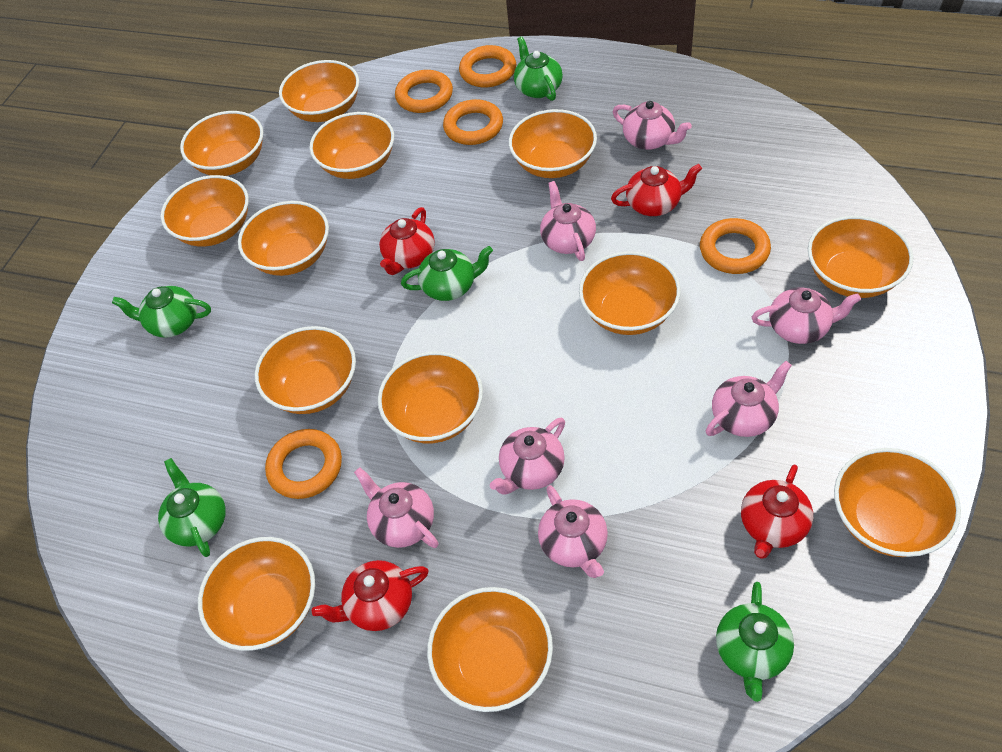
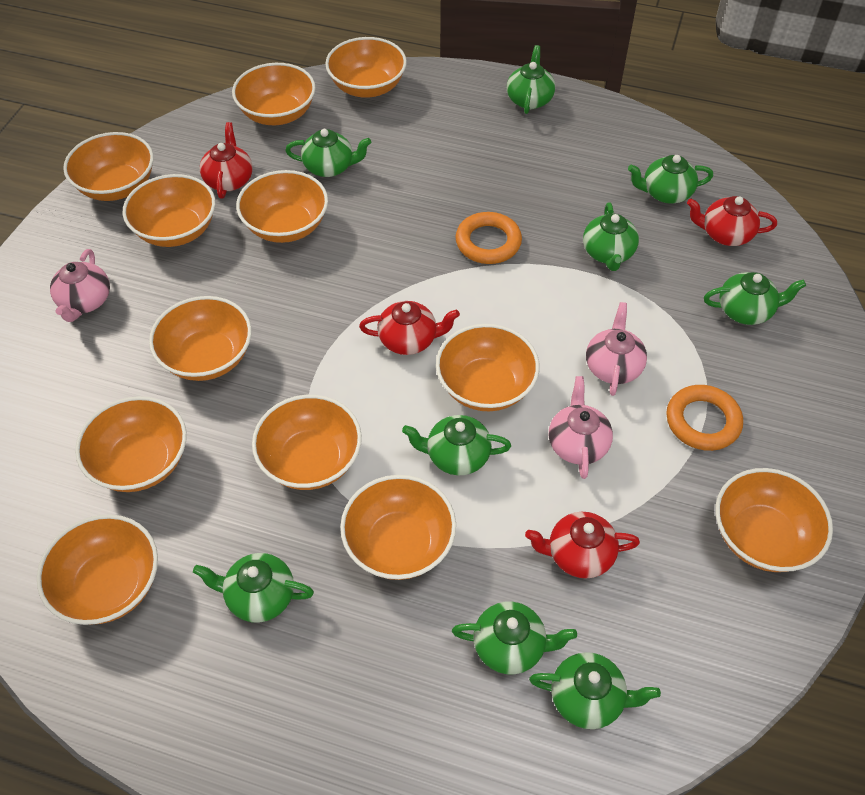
green teapot: [112,286,211,338] [158,458,226,557] [401,246,493,301] [514,37,563,101] [716,582,794,702] = 5 -> [193,553,314,623] [285,129,371,177] [402,415,511,475] [452,602,577,674] [507,45,555,114] [529,652,661,729] [583,203,639,271] [628,155,713,204] [704,272,806,325] = 9
orange bowl: [161,175,249,247] [180,111,263,176] [198,537,315,651] [238,201,329,276] [255,326,356,414] [279,60,359,122] [309,112,394,179] [378,351,483,443] [427,587,553,712] [509,109,597,178] [579,251,681,335] [808,216,913,298] [834,448,961,557] = 13 -> [37,514,158,625] [63,132,154,201] [75,396,187,492] [123,174,215,247] [149,296,252,381] [232,63,316,125] [236,170,328,243] [252,395,362,490] [325,37,407,98] [340,475,456,580] [436,324,540,411] [716,468,833,572] = 12
orange ring: [265,429,342,499] [395,70,453,113] [443,99,503,145] [459,45,516,87] [700,218,771,274] = 5 -> [456,212,522,264] [666,385,743,451] = 2
pink teapot: [354,467,439,548] [490,418,565,495] [538,485,608,578] [540,181,596,261] [613,101,692,150] [705,361,792,437] [752,288,861,344] = 7 -> [50,249,110,322] [549,376,613,479] [586,302,647,396] = 3

